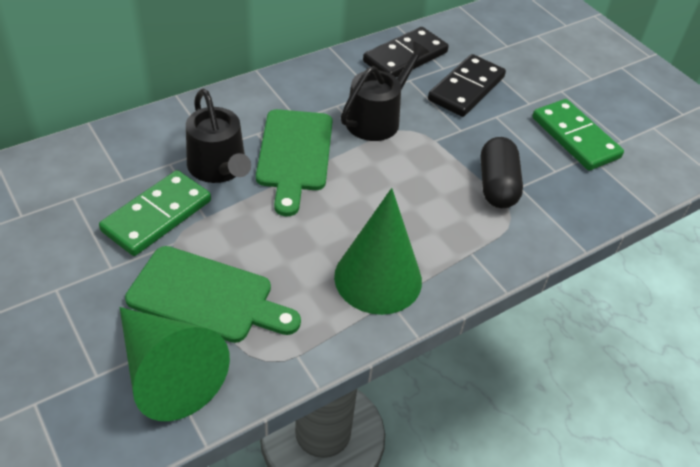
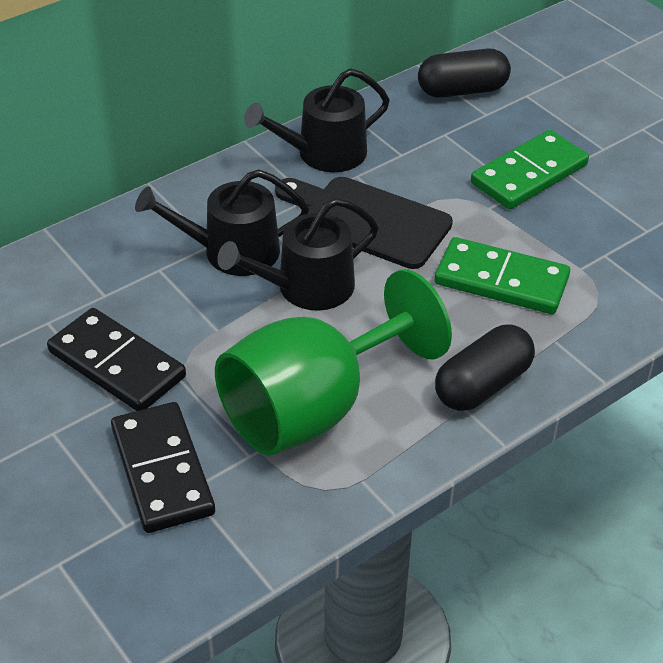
black capsule: [481,137,523,208] = 1 -> [418,48,511,98] [435,324,535,411] = 2
black cutting board: none = 0 -> [275,177,453,269] = 1
black watering can: [186,89,251,183] [341,41,429,141] = 2 -> [135,169,309,276] [217,198,379,311] [244,68,390,172] = 3
green cone: [120,307,230,421] [334,188,422,315] = 2 -> none = 0
green cutting board: [125,246,301,343] [256,109,332,216] = 2 -> none = 0
green goblet: none = 0 -> [215,269,452,456] = 1

